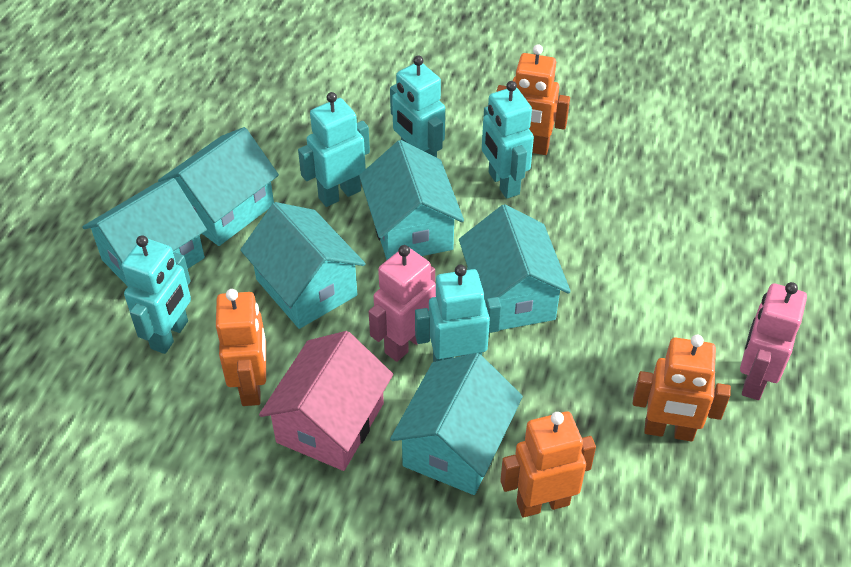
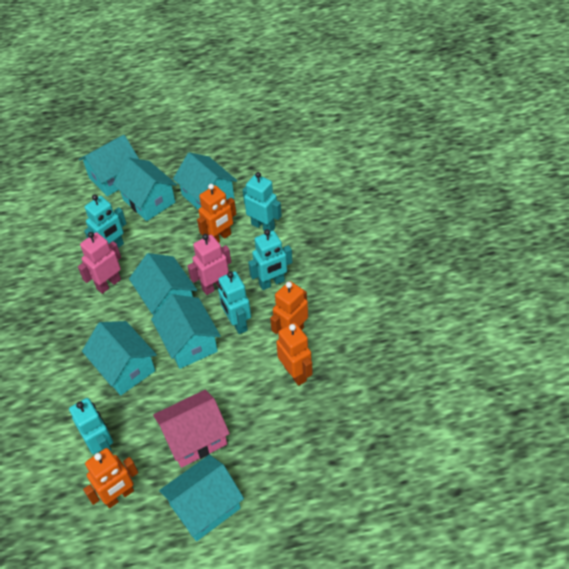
turquoise house: [82,178,207,286] [158,127,279,246] [240,202,366,329] [359,140,464,260] [390,353,523,495] [459,204,571,330] = 6 -> [79,135,139,196] [82,321,157,395] [113,157,177,221] [129,253,197,315] [151,294,221,369] [159,455,244,541] [173,152,237,210] = 7

